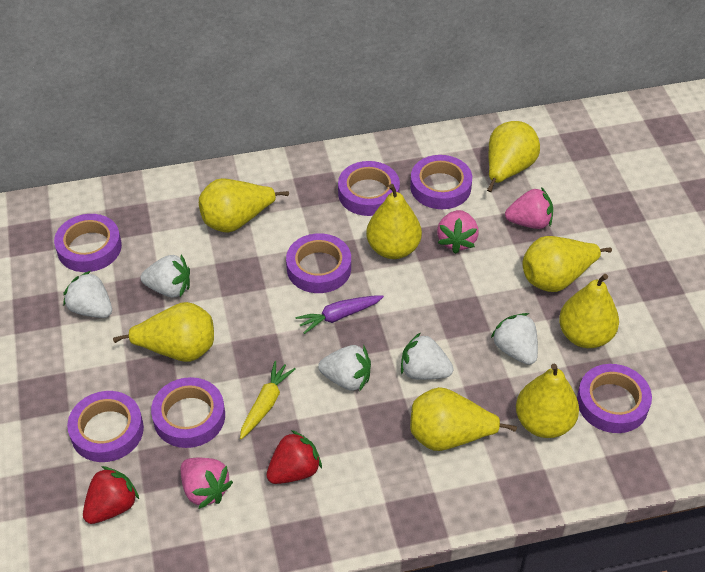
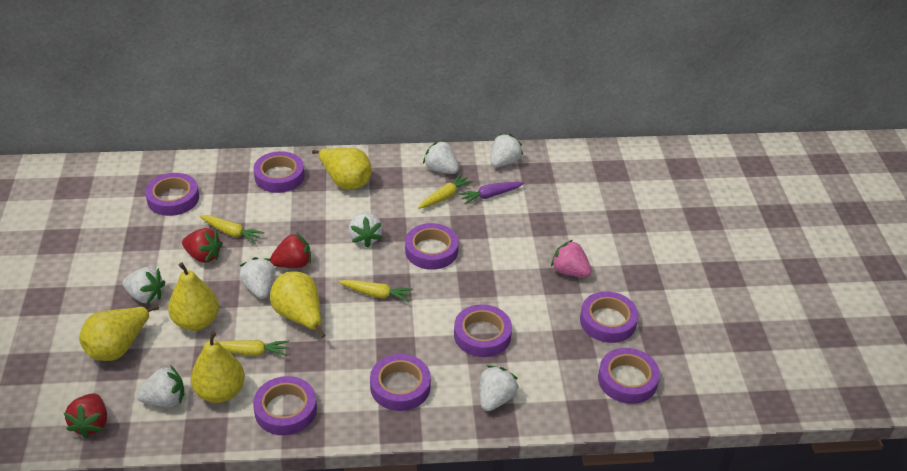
pink strawberry: [180,458,233,509] [437,210,479,254] [505,187,553,229] = 3 -> [551,240,592,277] = 1
purple tape: [54,214,122,272] [67,391,144,462] [151,377,225,448] [286,233,351,293] [338,161,400,216] [410,155,472,209] [577,364,652,433] = 7 -> [145,173,199,216] [253,151,305,193] [253,376,317,435] [370,354,431,411] [405,223,458,270] [454,304,512,357] [580,291,638,343] [598,348,660,404] = 8
red strawberry: [83,466,139,524] [266,430,322,484] = 2 -> [64,393,107,439] [182,228,223,263] [270,232,311,268] = 3
white strawberry: [63,271,112,318] [141,255,190,297] [318,345,371,392] [401,332,454,380] [491,313,538,365] = 5 -> [123,267,165,304] [136,365,184,407] [239,257,276,299] [349,212,383,248] [423,140,459,174] [480,365,519,411] [490,134,523,167] = 7
yellow carrot: [240,361,296,439] = 1 -> [199,215,264,244] [217,340,289,356] [338,280,413,303] [418,174,473,209] = 4
yellow pear: [113,302,214,362] [199,178,289,233] [366,184,422,259] [410,387,517,451] [487,121,540,192] [516,364,579,438] [522,236,612,292] [559,274,619,348] = 8 -> [79,305,159,361] [168,262,219,331] [191,331,245,403] [270,272,325,338] [312,148,372,190] = 5

